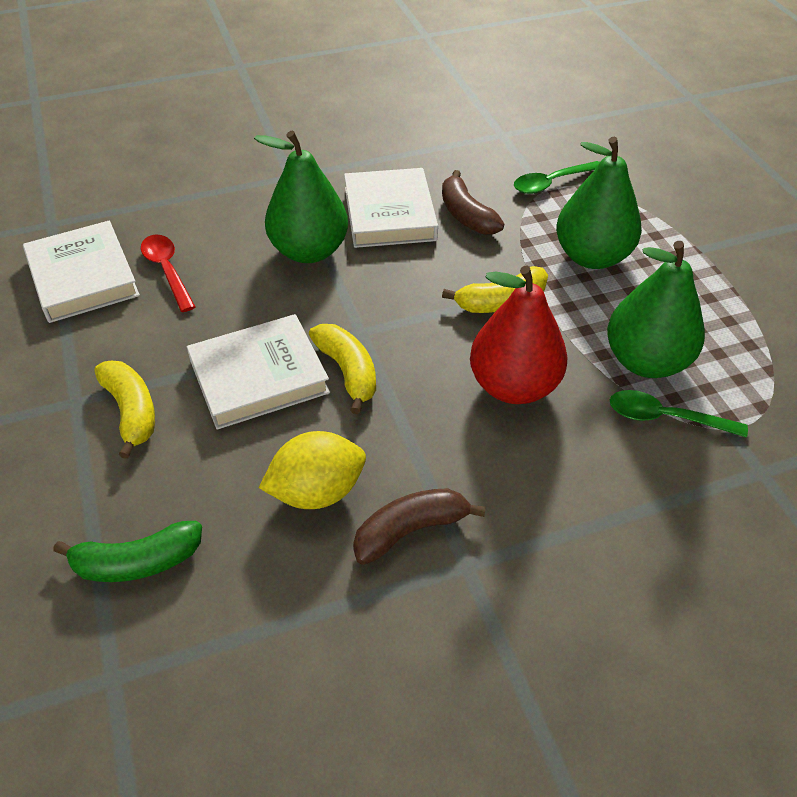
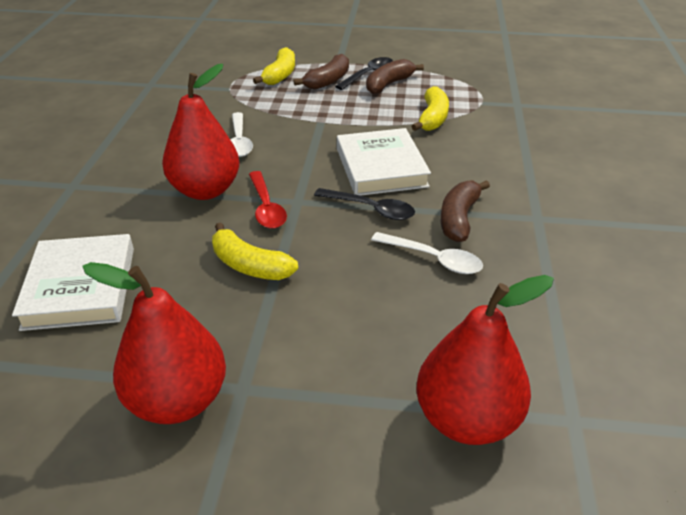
black spoon: none = 0 -> [314,188,415,220] [335,57,393,90] = 2
brown banana: [353,488,486,565] [442,170,504,235] = 2 -> [294,54,349,90] [366,59,424,94] [441,180,490,242] = 3
green banana: [53,521,202,582] = 1 -> none = 0
green pear: [254,131,348,263] [556,136,642,269] [607,241,705,378] = 3 -> none = 0
green spoon: [514,161,600,194] [610,390,748,438] = 2 -> none = 0
red pear: [470,266,567,404] = 1 -> [82,262,226,424] [162,64,239,200] [416,275,554,445] = 3
white book: [23,221,140,323] [187,314,330,430] [344,168,438,248] = 3 -> [12,234,134,331] [337,128,431,196] = 2
white spoon: none = 0 -> [230,112,253,157] [371,232,483,274] = 2
yellow lemon: [259,431,366,509] = 1 -> none = 0

